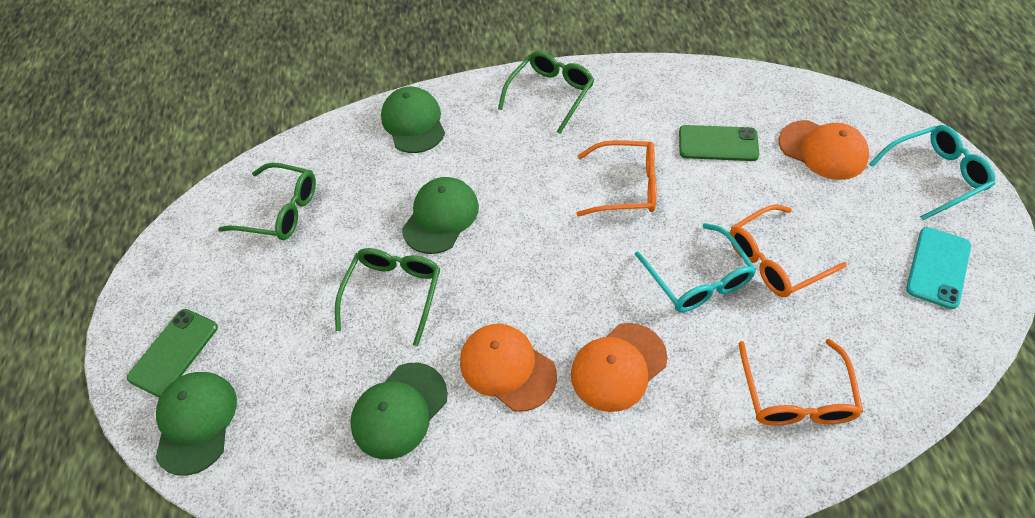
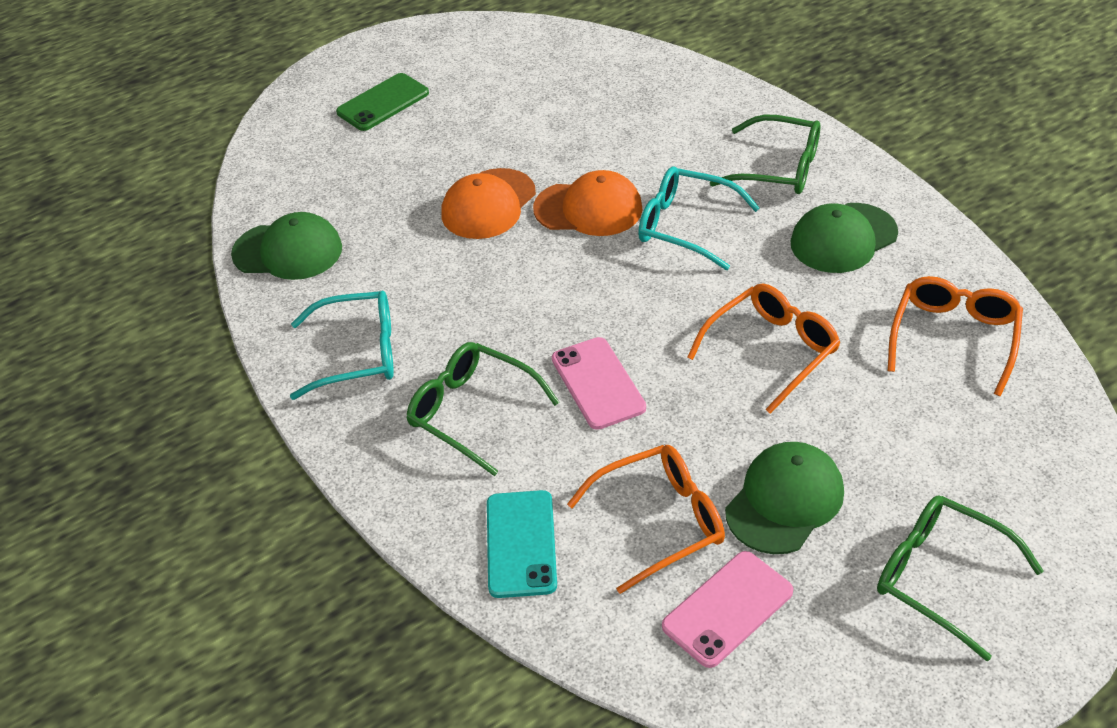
green cap: [156,372,237,476] [350,363,448,459] [381,87,445,153] [402,177,479,254] = 4 -> [231,212,342,280] [725,442,844,554] [790,203,898,273] = 3
green phone: [127,309,218,397] [679,125,759,161] = 2 -> [336,73,429,131] = 1
orange cap: [460,324,557,412] [571,323,667,412] [779,120,869,180] = 3 -> [441,168,536,239] [533,170,643,236] = 2
pink phone: none = 0 -> [552,337,646,430] [662,551,794,668] = 2

